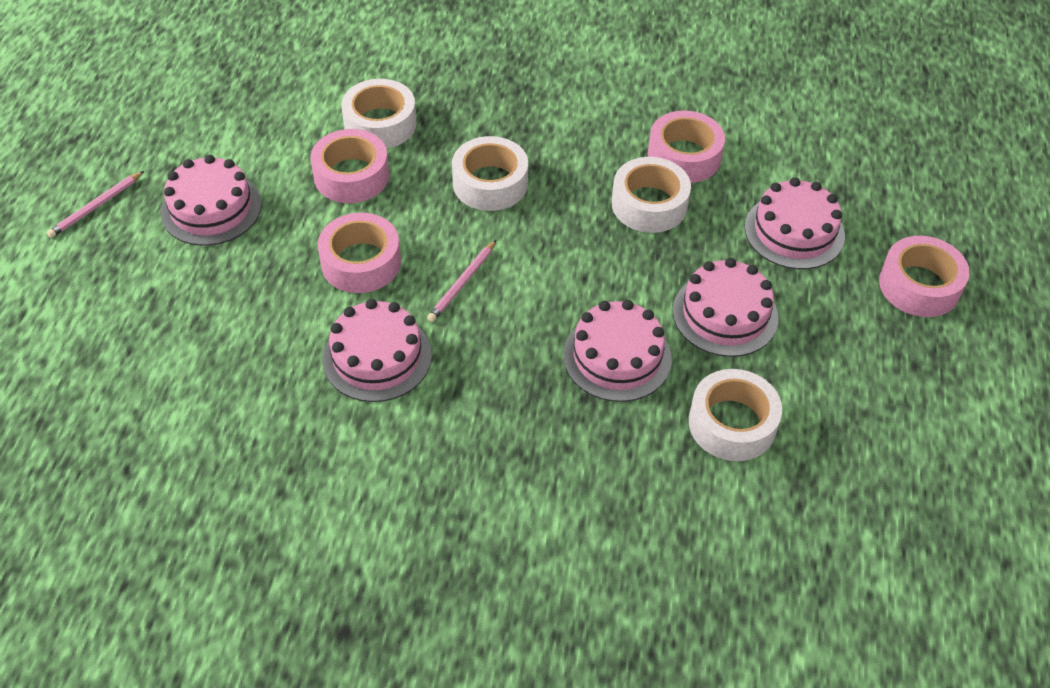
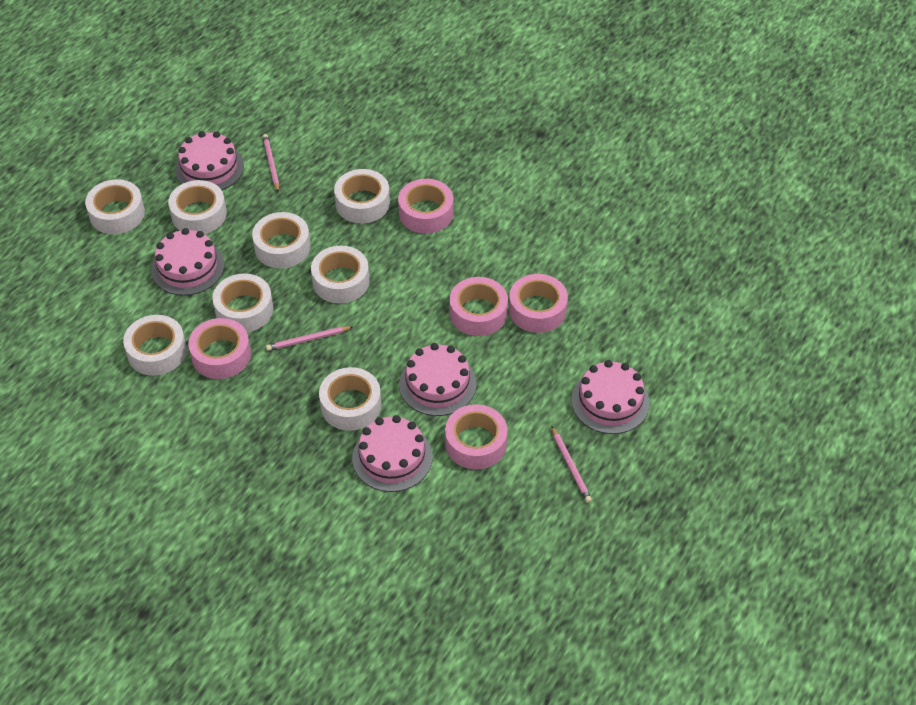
pink pencil: [47,171,144,238] [427,240,496,322] = 2 -> [263,134,279,192] [266,326,353,351] [551,426,592,503] = 3
pink tape: [310,129,389,203] [318,213,401,293] [648,110,725,183] [879,236,970,317] = 4 -> [188,318,251,379] [398,179,453,234] [445,404,507,469] [449,277,508,336] [509,274,568,333] = 5
white tape: [341,79,417,149] [452,136,528,211] [612,157,691,233] [689,369,782,461] = 4 -> [85,179,145,234] [123,315,187,376] [168,180,227,234] [212,274,273,332] [252,212,310,268] [311,245,369,303] [319,367,381,431] [334,169,390,223] = 8

